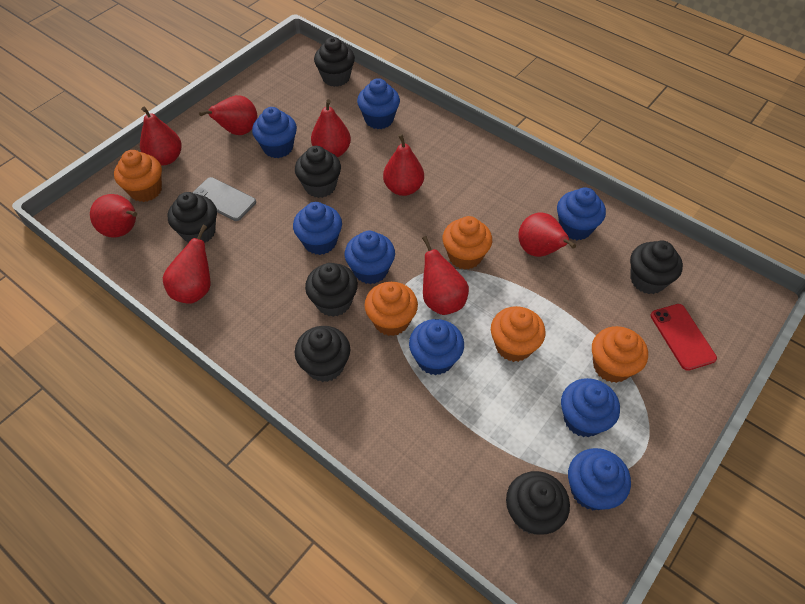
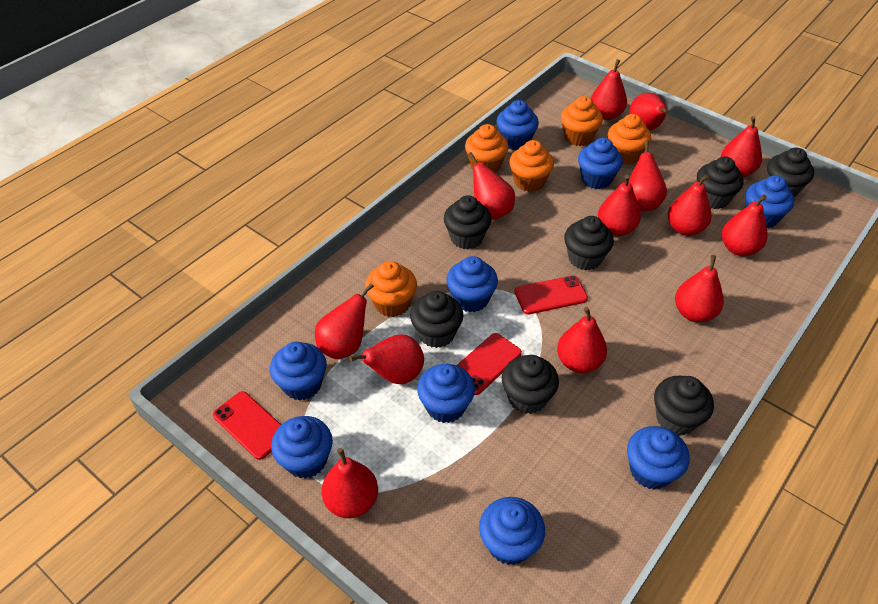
blue cupcake: [252,107,297,158] [293,202,342,255] [345,231,395,284] [357,78,400,129] [409,319,464,375] [557,187,606,240] [561,378,620,437] [568,448,631,510] = 8 -> [270,342,327,401] [271,416,333,479] [417,364,475,423] [446,256,498,312] [479,497,545,565] [496,100,539,150] [578,138,623,189] [627,426,690,490] [746,175,794,228] = 9
grey phone: [192,177,256,221] = 1 -> none = 0
red pear: [90,194,137,238] [140,107,182,165] [163,225,210,304] [199,95,257,135] [311,99,351,157] [383,134,424,196] [422,236,469,315] [518,212,576,257] = 8 -> [315,283,374,359] [322,448,378,518] [349,334,424,384] [468,152,515,220] [557,307,607,373] [591,59,627,120] [598,175,641,236] [628,140,667,211] [629,93,669,130] [668,174,712,236] [675,255,724,322] [721,116,762,177] [722,195,768,256] = 13
red phone: [651,304,717,371] = 1 -> [213,391,281,460] [456,333,522,395] [514,276,588,314] = 3

